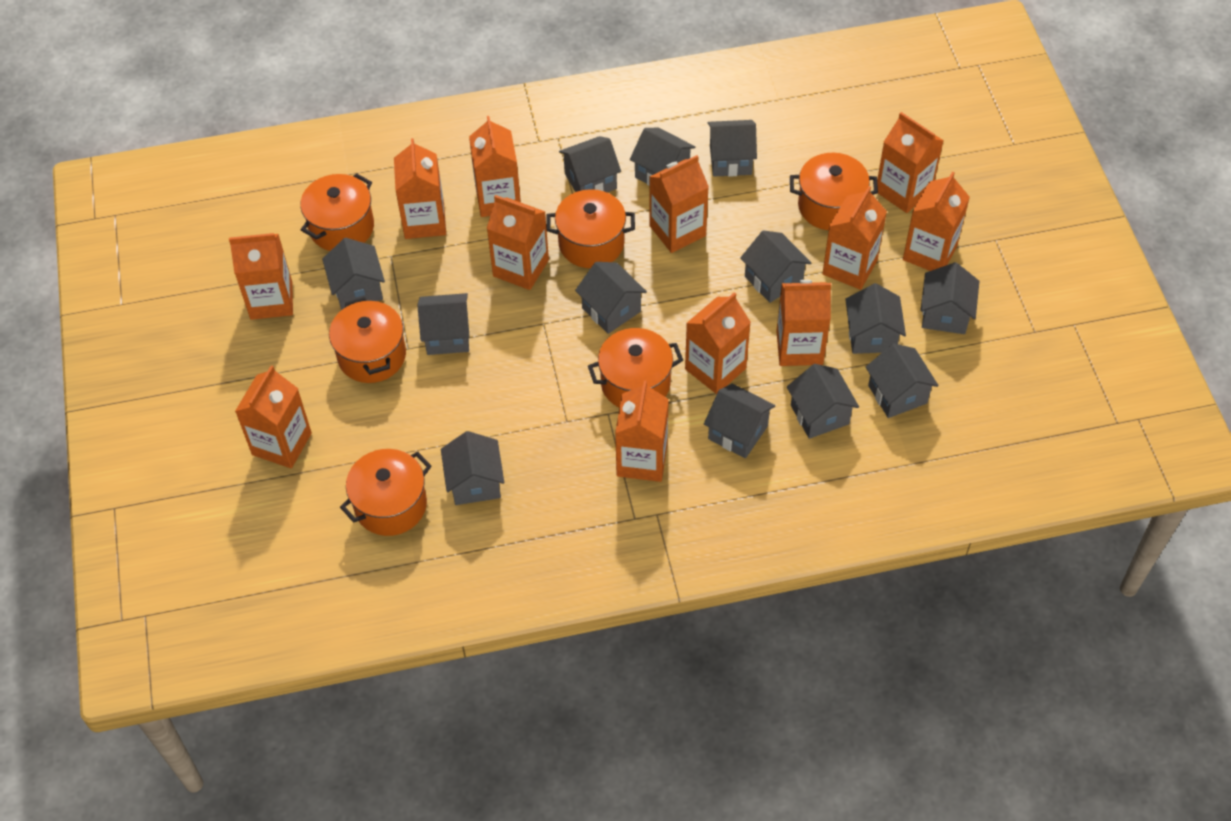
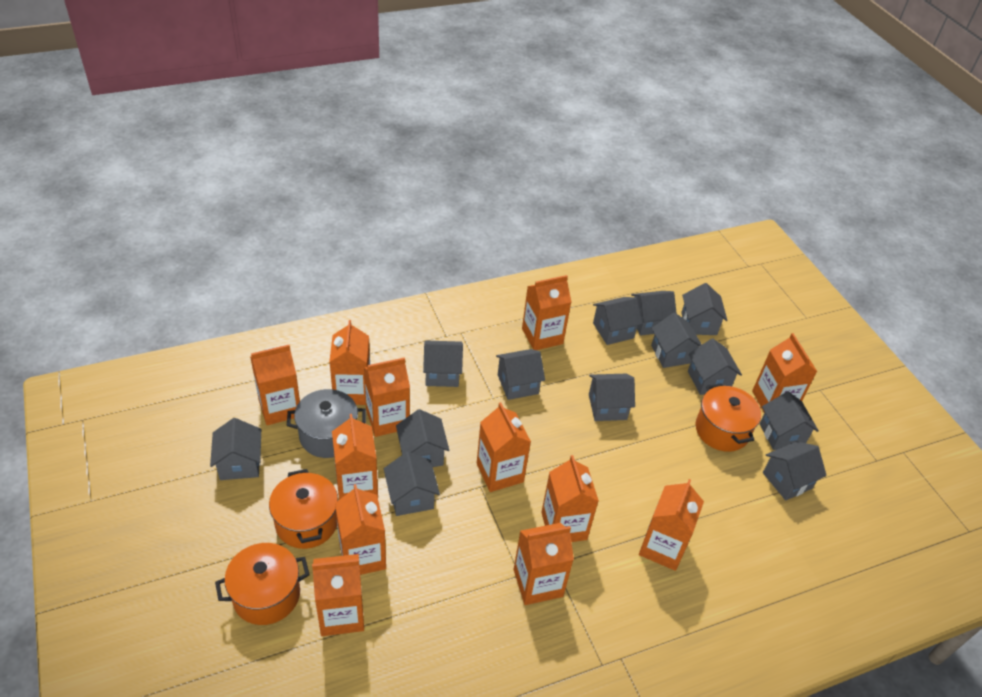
grey pot: none = 0 -> [287,389,366,458] = 1
orange pot: [300,173,374,251] [329,297,406,383] [340,449,432,536] [546,189,635,268] [588,328,683,408] [790,153,878,230] = 6 -> [215,543,310,625] [269,469,338,549] [695,383,761,452] = 3

